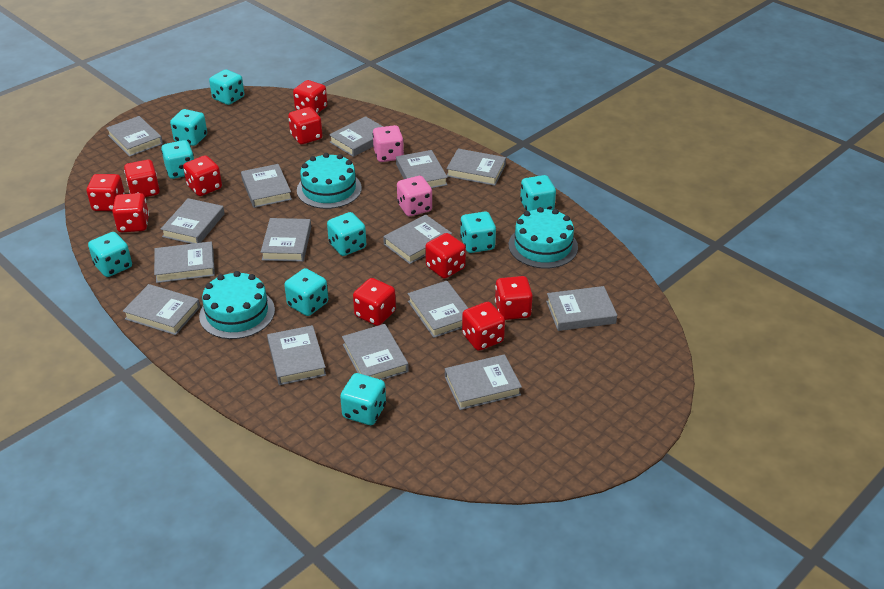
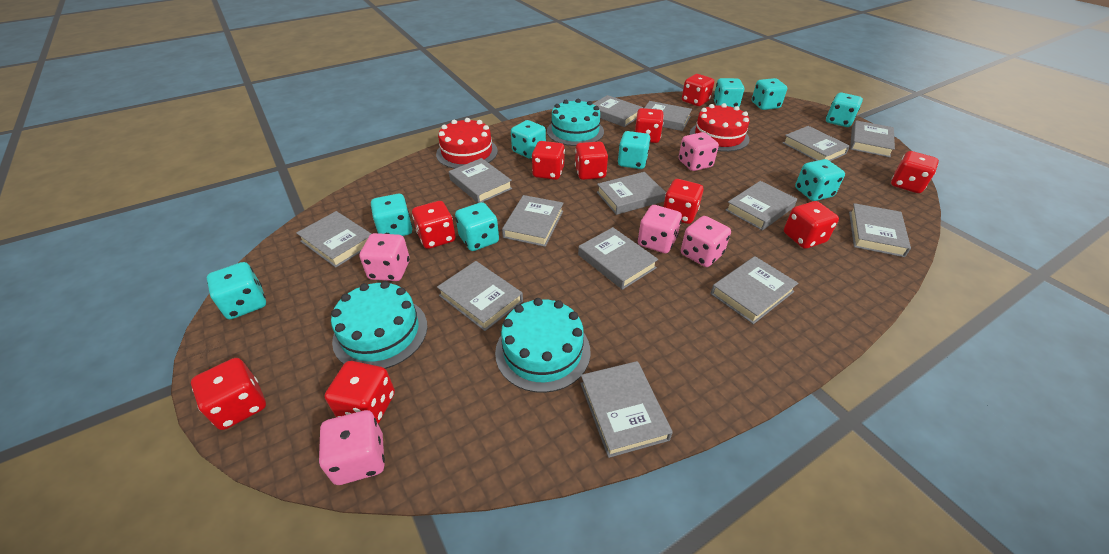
grey book: [106,116,163,157] [123,284,200,335] [154,241,215,283] [161,198,225,244] [241,164,292,208] [261,218,311,262] [267,325,326,385] [329,116,384,157] [342,324,409,380] [383,214,452,264] [396,150,448,188] [408,281,468,338] [445,354,522,410] [446,148,506,186] [546,286,617,331] = 15 -> [296,211,371,268] [437,261,523,331] [449,158,512,203] [502,195,563,247] [578,227,658,290] [580,361,673,458] [593,95,643,127] [597,172,666,215] [645,101,692,131] [711,256,798,324] [725,181,797,230] [783,126,850,161] [849,203,911,257] [850,120,895,157] = 14
pink dice: [373,125,404,162] [397,176,432,216] = 2 -> [319,410,385,485] [359,233,410,281] [638,205,682,253] [679,132,719,171] [681,216,731,267] = 5
red cake: none = 0 -> [436,118,498,169] [690,103,750,152] = 2

